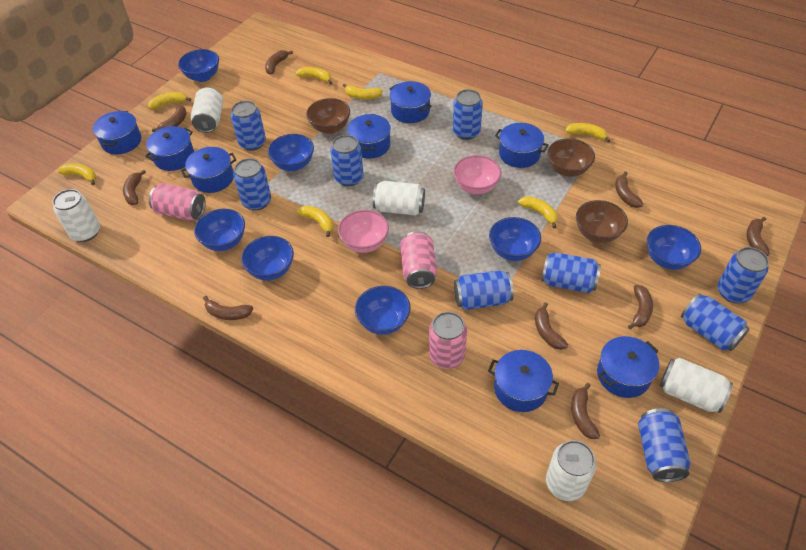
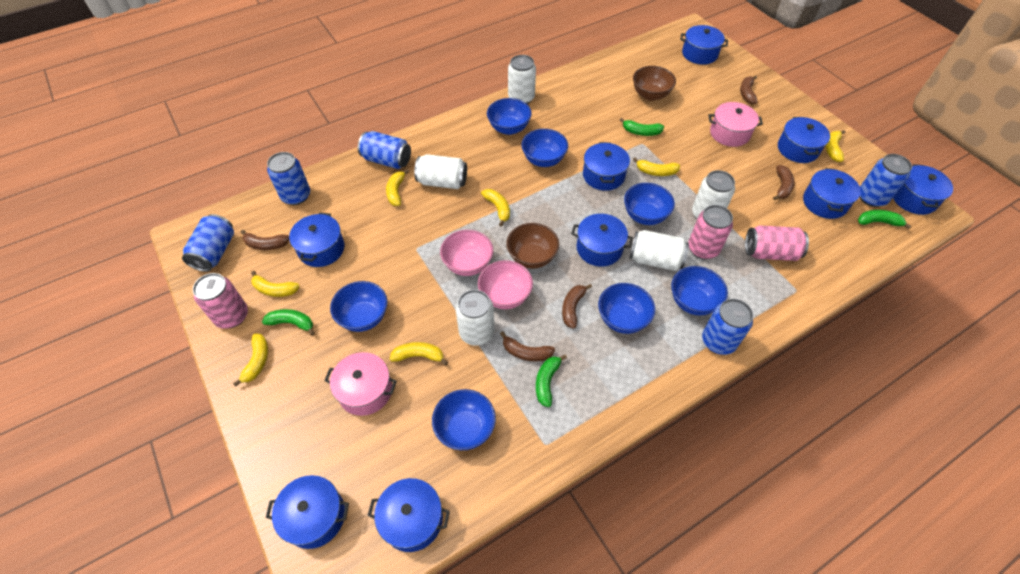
blue can: [231,101,266,151] [233,158,271,211] [330,135,364,187] [453,89,483,140] [454,270,514,310] [541,252,601,293] [638,408,691,482] [681,293,749,351] [718,247,769,303] = 9 -> [182,214,234,272] [267,152,310,205] [358,131,411,169] [702,299,753,355] [860,154,912,207] = 5
blue pot: [93,111,141,154] [145,126,194,171] [181,147,236,193] [347,114,391,159] [389,81,432,123] [488,350,559,412] [495,123,549,168] [597,336,659,398] = 8 -> [266,475,349,549] [289,212,344,267] [368,478,450,552] [571,214,633,266] [583,142,630,191] [680,25,728,65] [778,117,830,163] [803,168,861,219] [893,164,953,215] = 9
brown banana: [123,170,146,205] [152,106,187,132] [203,296,253,320] [265,50,293,75] [535,302,568,350] [571,383,600,439] [615,171,643,208] [628,285,653,329] [746,217,770,256] = 9 -> [241,230,289,250] [500,331,555,361] [562,284,592,329] [740,75,758,104] [773,165,795,200] = 5
brown bowl: [306,98,350,134] [547,138,595,177] [576,200,628,243] = 3 -> [506,223,559,269] [633,66,676,101] = 2
green banana: none = 0 -> [262,309,315,336] [536,354,567,407] [620,118,664,136] [858,210,912,229] = 4
pink pot: none = 0 -> [325,352,397,416] [709,102,763,147] = 2

